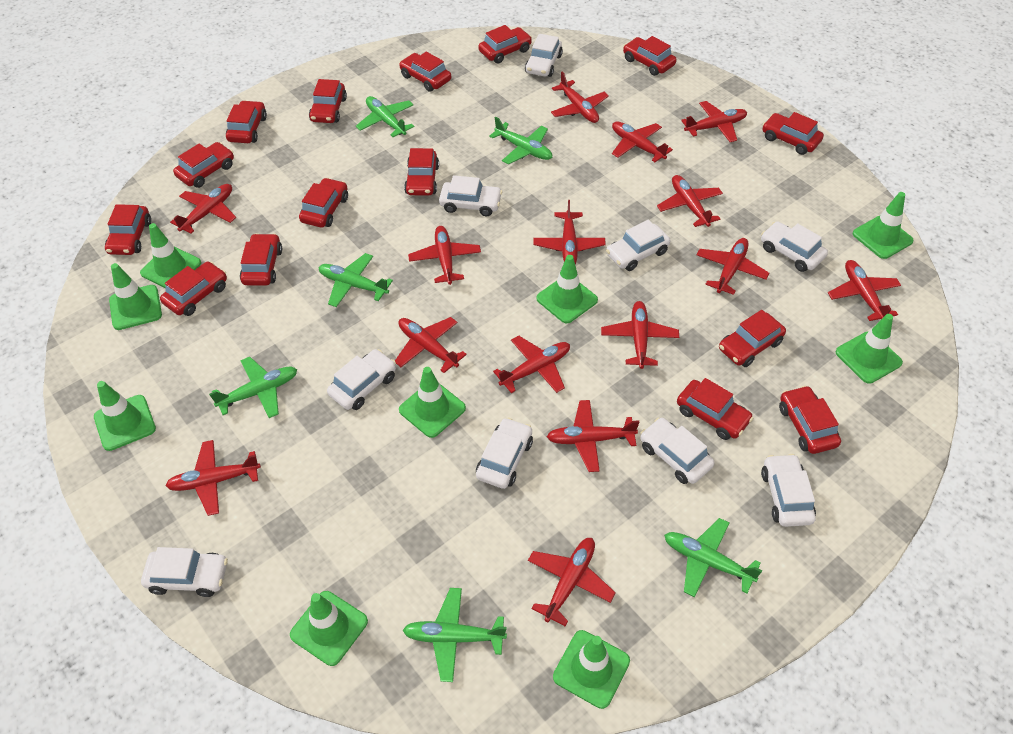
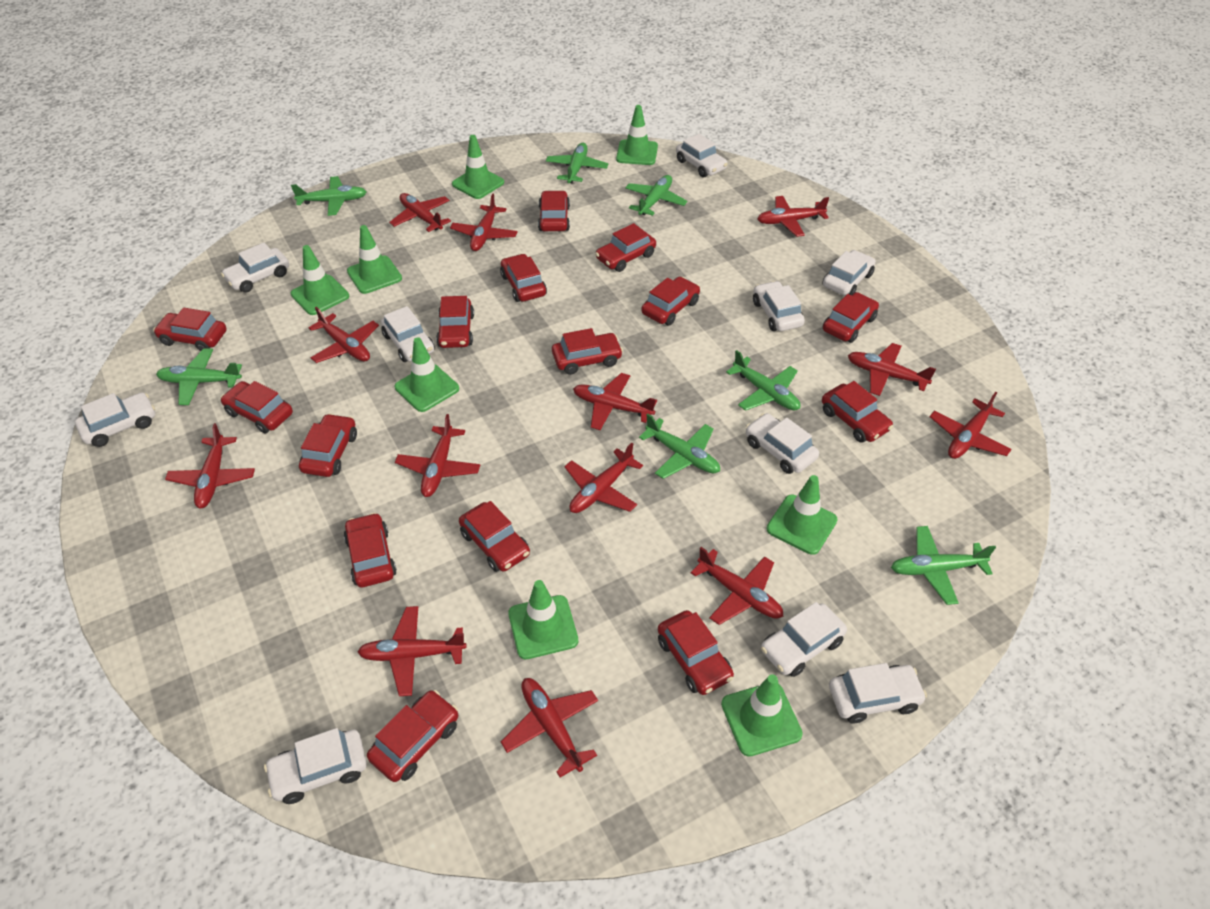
green plane: [209,357,297,418] [318,253,393,307] [356,96,414,137] [403,588,507,682] [489,117,552,164] [664,518,762,597] = 6 -> [156,348,242,405] [291,176,366,216] [546,143,608,183] [625,175,687,216] [639,414,720,479] [726,350,801,411] [891,526,996,605] = 7
green traffic cone: [94,381,156,451] [109,263,162,330] [140,223,201,288] [290,591,368,666] [399,367,466,438] [536,255,598,324] [553,630,630,709] [836,314,903,384] [853,192,913,259] = 9 -> [290,245,349,315] [347,225,402,294] [395,337,459,412] [452,135,504,199] [508,580,578,659] [616,105,658,165] [721,675,803,757] [766,475,838,555] = 8
red plane: [165,440,261,516] [170,184,236,234] [395,317,467,373] [408,226,481,285] [493,335,570,393] [528,538,616,626] [534,200,606,265] [547,400,639,472] [551,72,609,123] [601,301,679,369] [612,122,673,162] [657,175,723,227] [681,101,747,142] [697,238,769,295] [828,260,901,321] = 15 -> [165,423,255,508] [308,307,379,363] [357,606,467,696] [389,193,451,232] [395,414,480,497] [450,193,518,251] [501,678,598,778] [564,443,643,513] [573,373,657,430] [691,547,783,625] [757,196,829,237] [848,343,936,396] [930,392,1012,459] = 13
white car: [141,547,228,597] [327,349,396,410] [439,175,502,216] [476,418,533,489] [525,34,563,77] [606,220,670,271] [640,418,715,484] [761,221,828,272] [761,454,816,527] = 9 -> [75,392,155,447] [221,243,289,293] [264,728,367,804] [381,306,435,362] [676,134,728,178] [746,413,819,474] [753,281,805,331] [761,602,847,677] [822,250,876,296] [829,663,927,724] = 10

